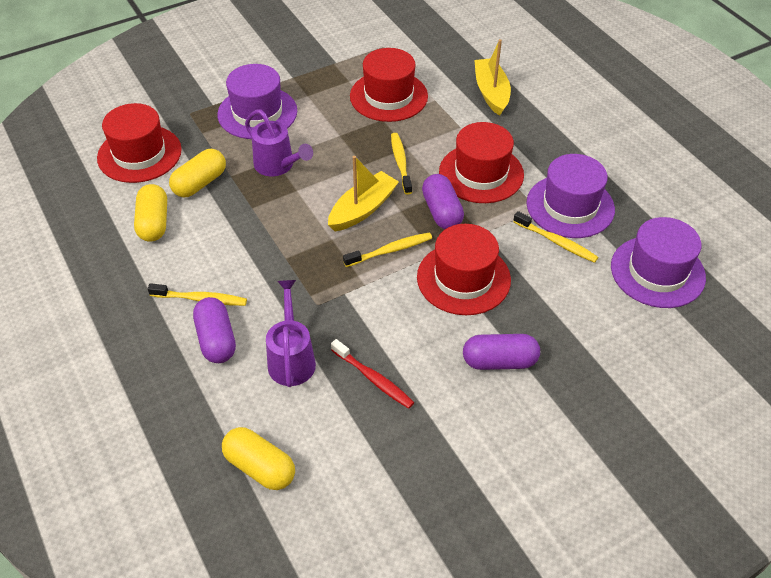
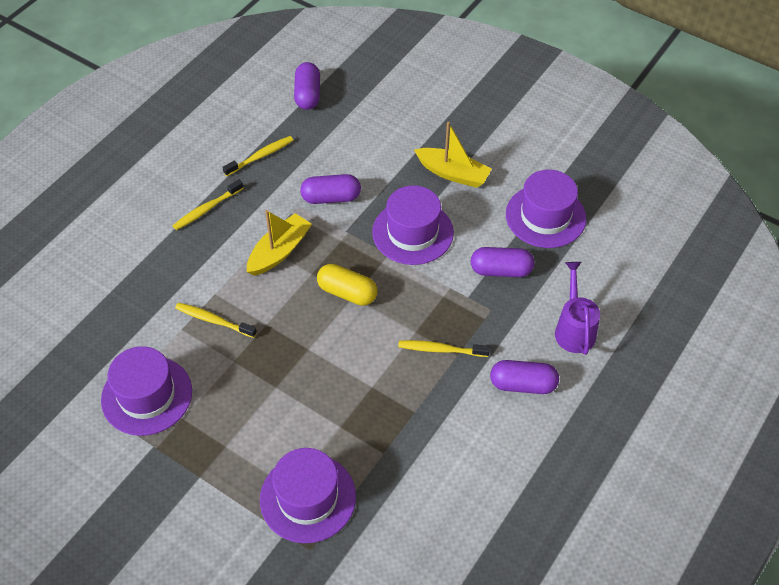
purple capsule: [193,297,236,363] [422,174,464,229] [463,334,540,370] = 3 -> [294,62,320,110] [300,174,361,204] [471,247,535,277] [490,360,559,394] = 4
purple hat: [218,64,297,139] [526,154,615,238] [611,217,706,308] = 3 -> [101,346,192,436] [260,448,356,543] [372,185,454,265] [506,170,586,248] = 4
purple watering can: [245,109,313,176] [266,280,316,387] = 2 -> [555,262,600,355] = 1
red hat: [97,103,182,183] [350,48,428,122] [417,224,511,315] [439,122,524,203] = 4 -> none = 0
red toothbrush: [331,339,414,409] = 1 -> none = 0
yellow capsule: [134,184,167,242] [169,149,226,197] [222,427,295,490] = 3 -> [317,264,377,306] = 1

